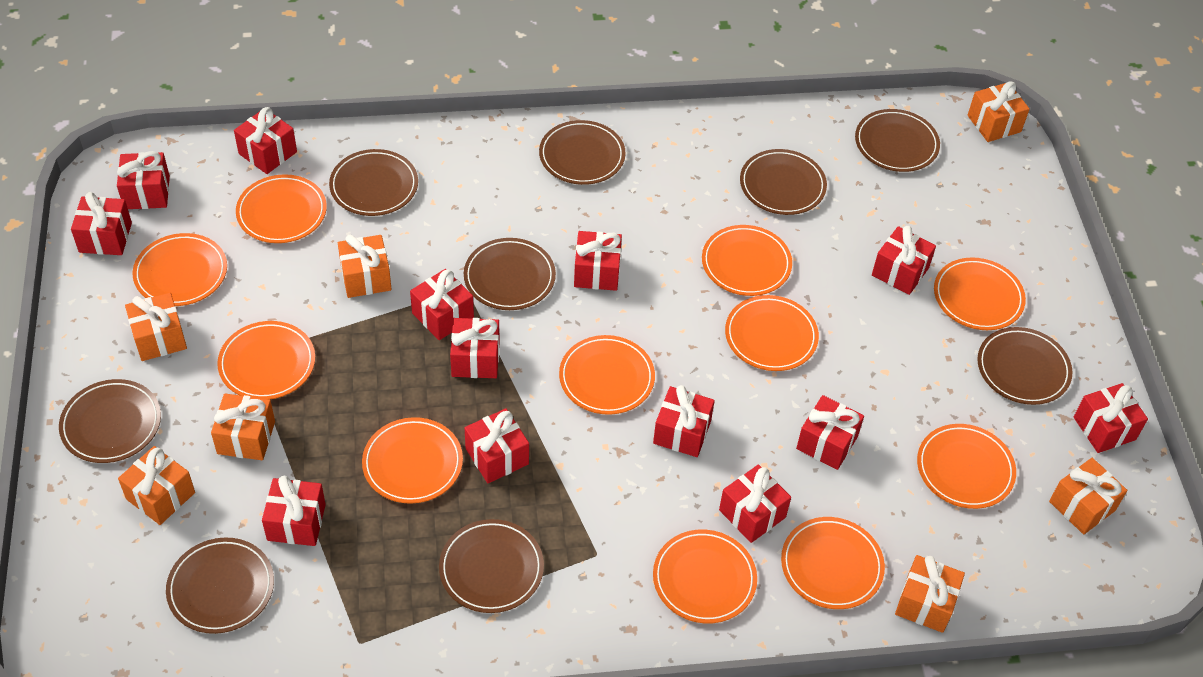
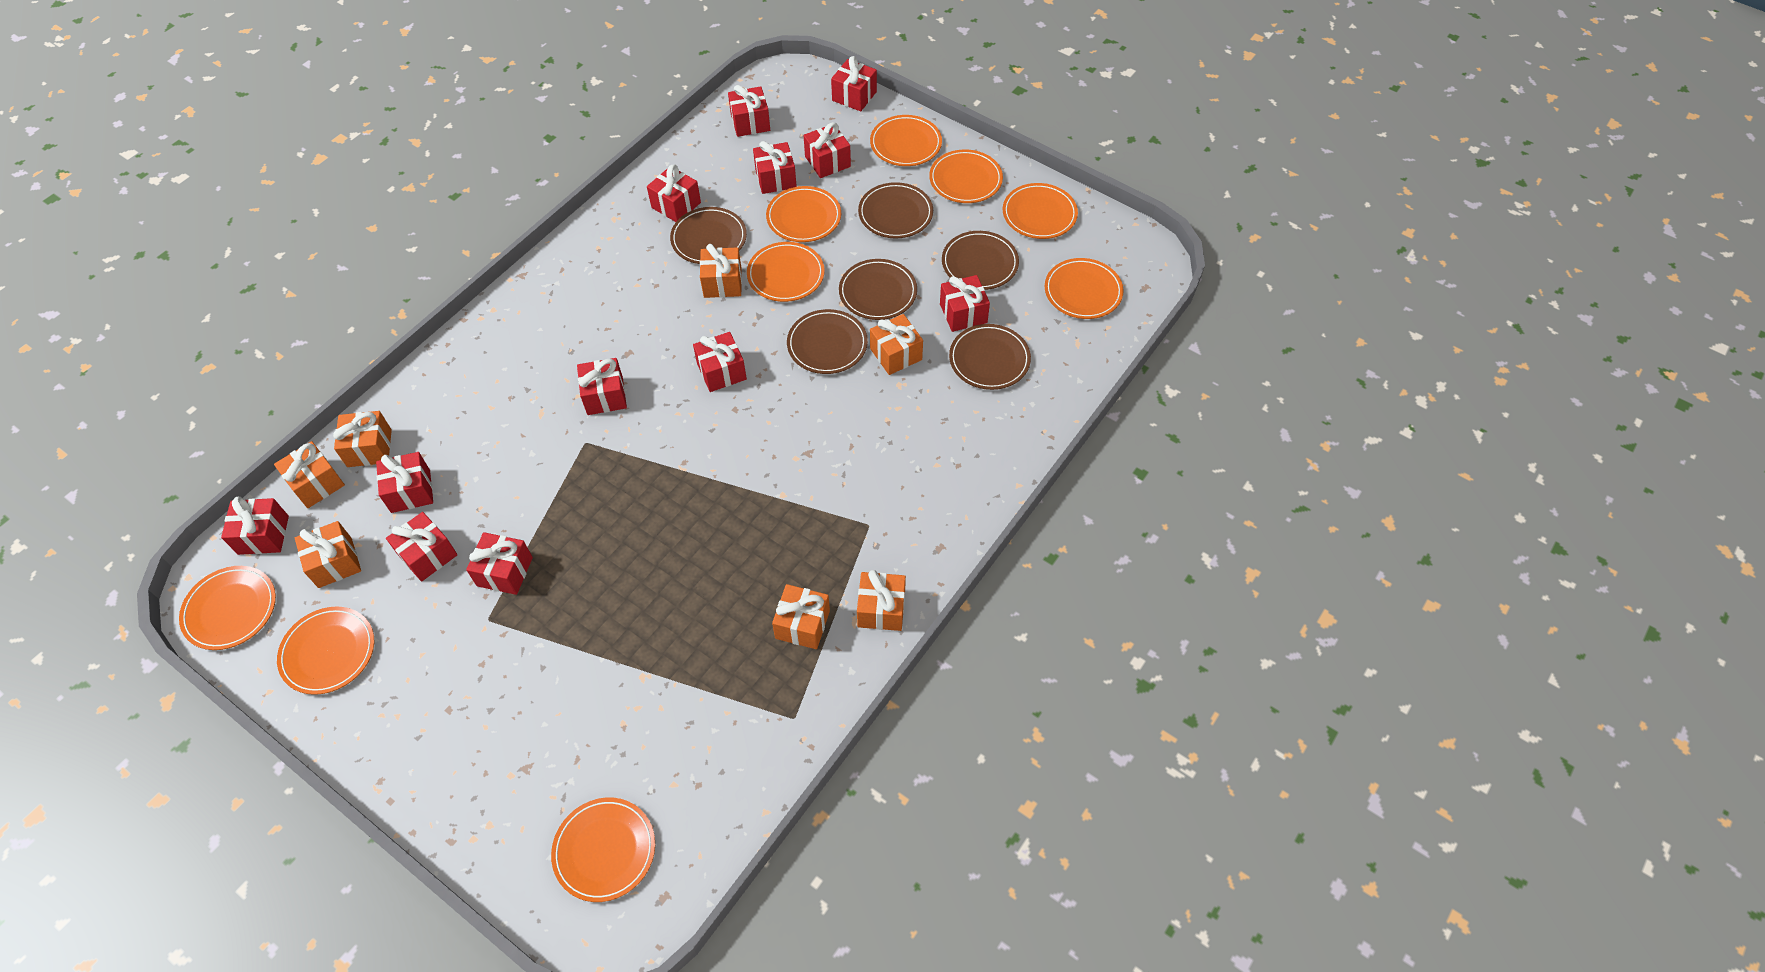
brown plate: [59,379,161,463] [166,538,274,634] [329,149,418,216] [439,519,544,613] [464,238,556,310] [539,120,626,185] [740,149,827,215] [855,109,940,172] [977,327,1073,405] = 9 -> [670,207,747,264] [787,309,868,374] [839,259,917,320] [858,182,933,238] [942,231,1019,290] [949,324,1031,390] = 6
orange plate: [132,233,227,306] [217,321,315,400] [236,174,327,243] [362,417,463,504] [559,335,655,415] [653,530,757,624] [702,225,792,296] [725,295,819,371] [781,517,885,609] [917,424,1016,509] [934,257,1026,330] = 11 -> [179,566,276,650] [277,606,374,695] [551,797,655,902] [747,242,825,302] [766,186,841,242] [870,115,942,166] [929,149,1003,203] [1003,183,1078,239] [1045,258,1124,319] = 9
red gift: [71,192,132,255] [117,151,170,209] [234,107,297,174] [262,476,326,546] [410,269,474,340] [450,318,500,378] [465,408,529,483] [574,231,622,291] [653,385,715,457] [719,464,791,543] [796,395,864,470] [872,226,936,295] [1074,383,1148,453] = 13 -> [221,497,289,555] [376,452,433,513] [386,512,458,582] [466,532,533,595] [577,358,627,415] [647,164,701,222] [693,332,747,392] [728,85,770,137] [753,141,797,194] [803,122,851,178] [831,56,877,111] [940,275,990,332] = 12

